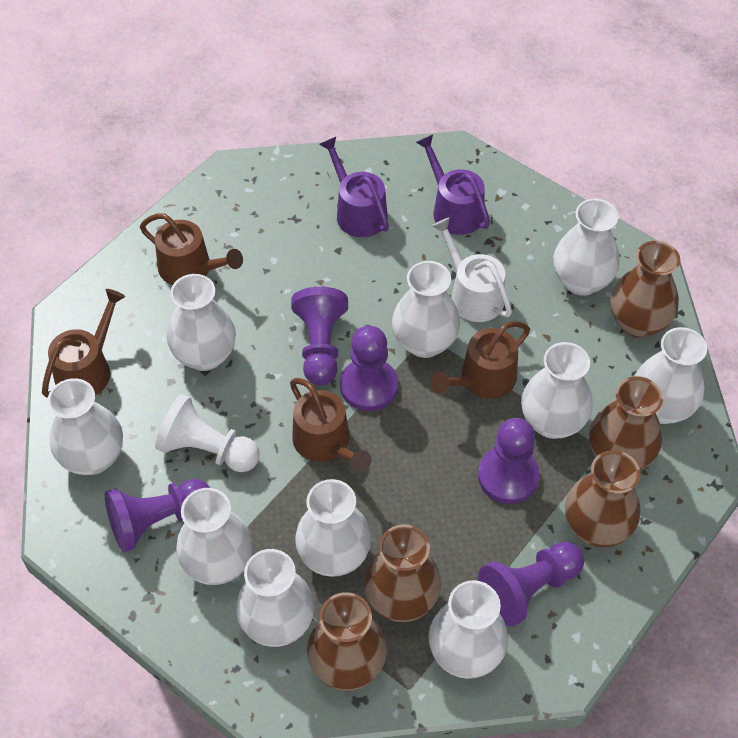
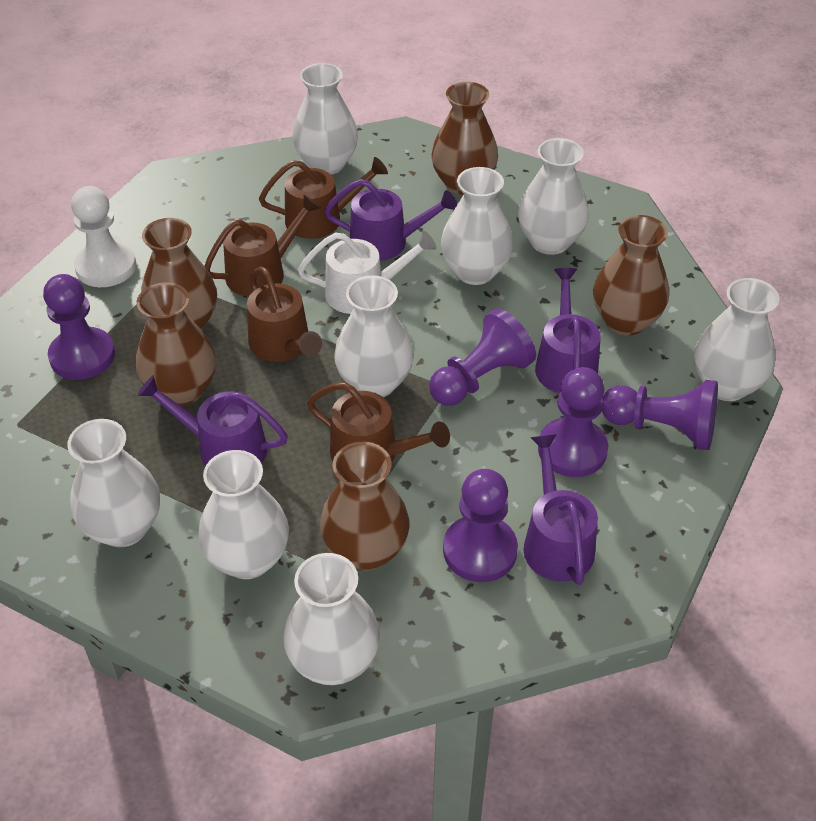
purple watering can: [319,137,389,237] [416,135,490,235] = 2 -> [137,376,288,466] [325,179,457,261] [523,434,598,585] [535,268,601,393] = 4
white vase: [47,378,123,475] [167,274,236,371] [176,488,253,585] [236,549,314,647] [295,479,371,577] [392,261,460,358] [429,580,508,679] [521,342,593,439] [553,198,619,296] [634,327,707,424] = 10 -> [67,419,160,547] [198,450,289,579] [283,553,380,685] [292,63,358,175] [334,275,413,397] [441,167,513,285] [518,138,589,255] [694,278,779,401] = 8

